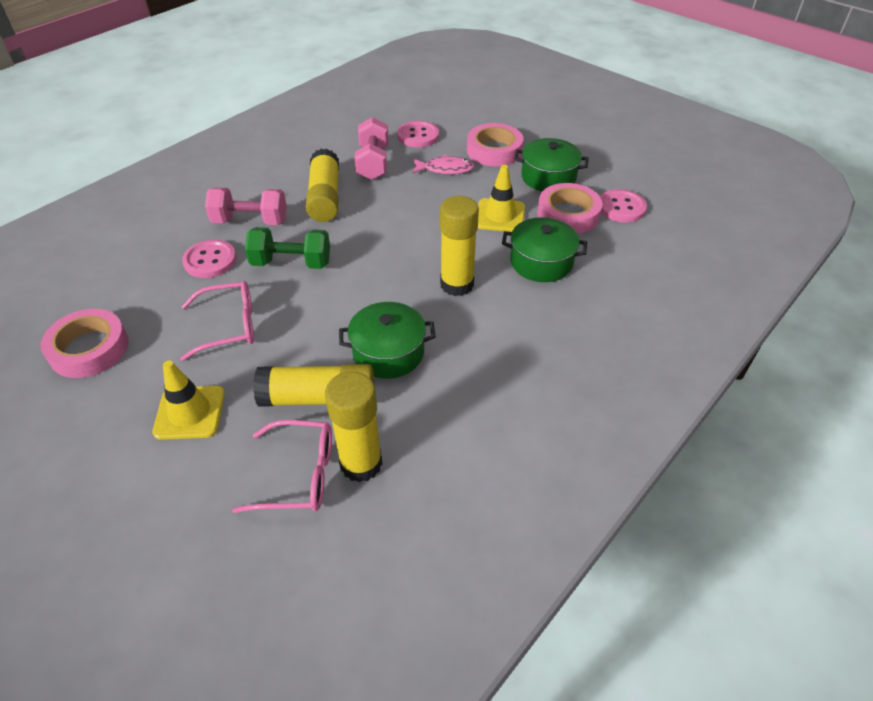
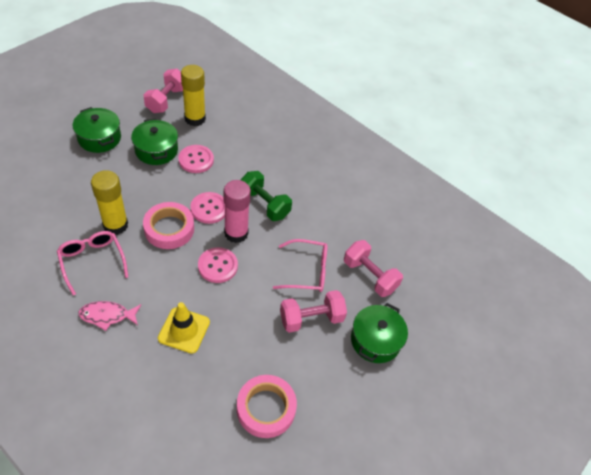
pink dumbbell: [205,187,287,225] [354,117,389,180] = 2 -> [143,68,183,113] [280,290,347,333] [344,240,403,297] = 3
pink glue stick: none = 0 -> [224,180,251,243] = 1
pink tape: [41,309,129,378] [467,123,524,166] [537,183,602,234] = 3 -> [143,202,194,249] [237,375,297,438] = 2
yellow glue stick: [253,364,374,407] [306,149,339,222] [325,371,382,482] [440,196,479,296] = 4 -> [91,170,128,235] [181,65,206,126] = 2
yellow traffic cone: [152,361,225,440] [478,165,525,232] = 2 -> [158,302,210,354] = 1

